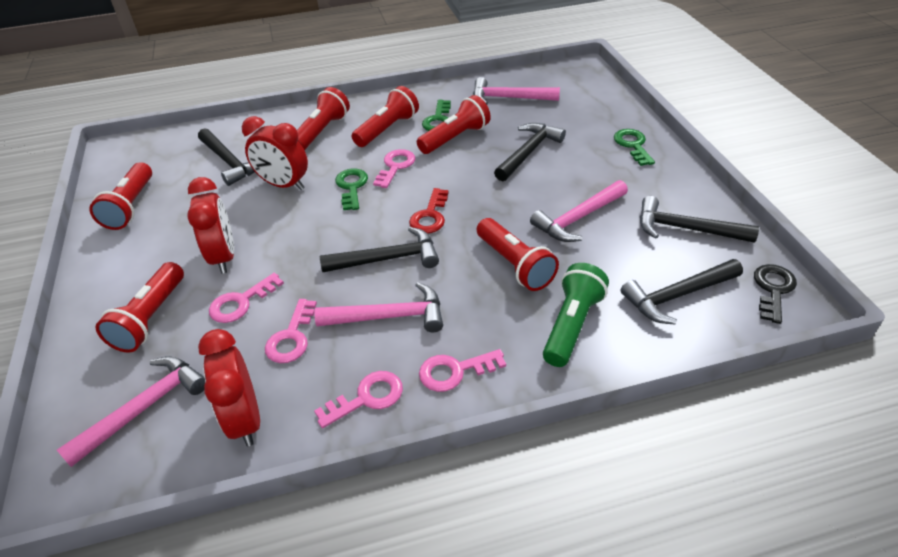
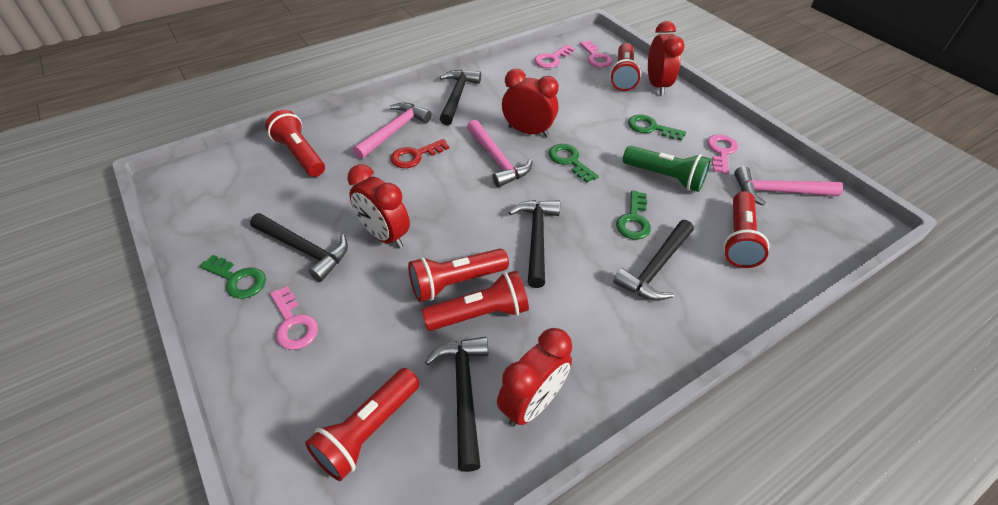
black key: [754,264,797,324] = 1 -> none = 0
green key: [335,168,368,210] [422,100,451,131] [614,129,655,166] = 3 -> [199,255,266,299] [549,144,599,183] [616,190,651,240] [628,115,686,141] = 4
pink hammer: [57,356,205,467] [314,282,443,332] [473,77,560,105] [530,180,628,242] = 4 -> [353,102,432,159] [467,120,533,187] [734,166,843,206] = 3
pink key: [209,273,284,323] [265,299,317,363] [314,371,403,428] [373,149,415,188] [419,349,506,392] = 5 -> [270,286,318,350] [534,45,575,68] [580,41,613,68] [707,134,738,174] = 4
red clock: [188,177,234,274] [198,329,260,447] [242,116,308,190] = 3 -> [347,164,410,248] [497,328,572,426] [502,69,559,137] [648,21,685,95] = 4

